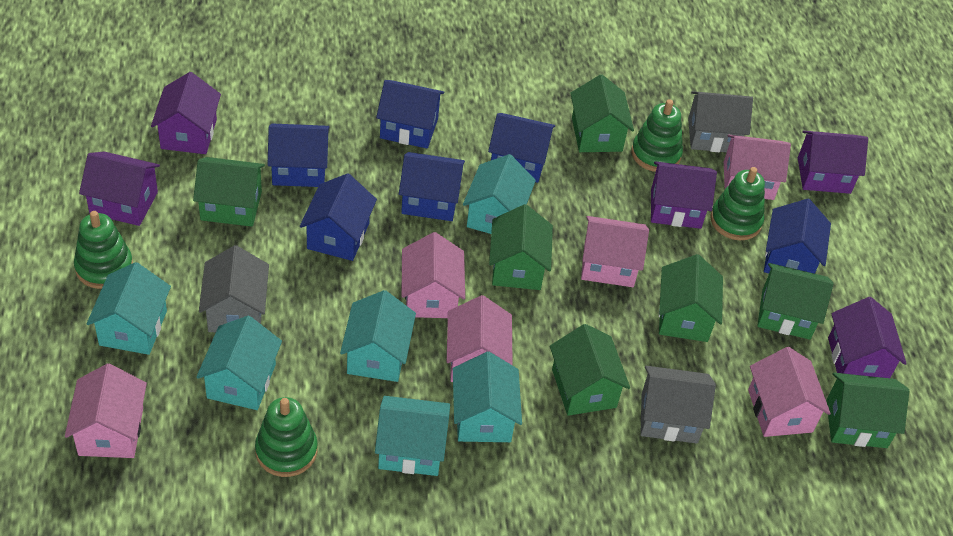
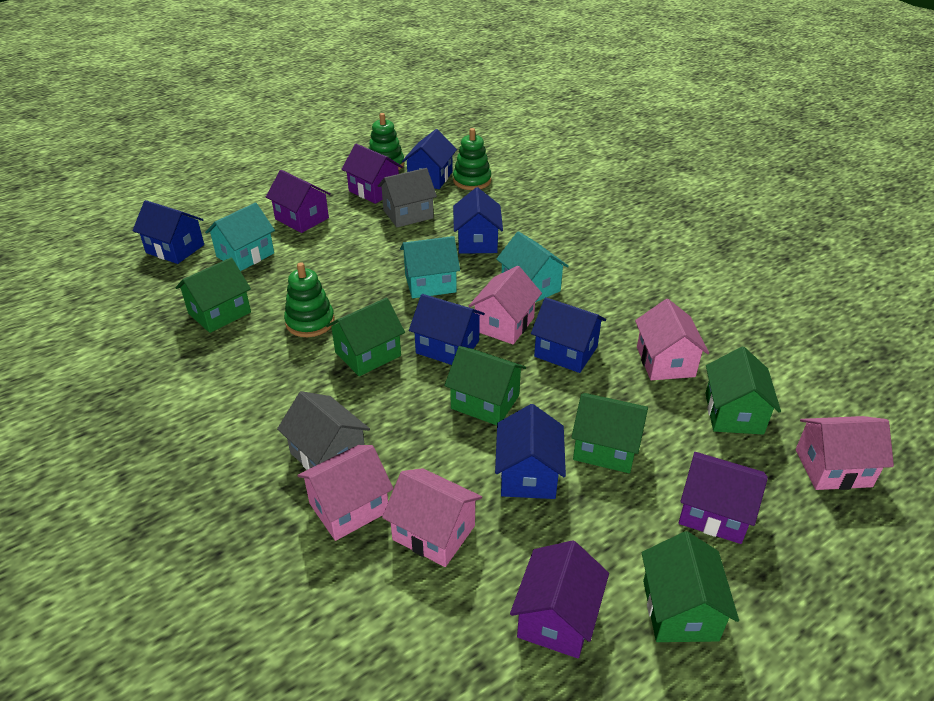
green house: [193,157,265,227] [489,204,553,290] [550,324,630,416] [570,74,634,152] [659,254,723,342] [757,263,834,340] [826,373,909,448] = 7 -> [175,258,251,333] [326,298,405,376] [444,346,526,425] [571,393,648,473] [642,531,739,642] [705,347,781,435] = 6
green stacking toy: [74,211,133,289] [255,397,318,477] [631,99,683,172] [711,167,765,240] = 4 -> [284,262,335,337] [368,113,404,171] [453,128,491,190] = 3
grey house: [199,245,269,332] [640,366,716,444] [688,91,753,152] = 3 -> [277,391,370,470] [378,168,437,227] = 2
pink house: [65,364,147,458] [401,232,465,318] [447,295,513,382] [581,216,649,287] [724,135,791,200] [748,347,831,437] = 6 -> [298,445,393,541] [382,468,482,567] [469,266,542,344] [635,299,709,380] [796,416,894,490] = 5
purple house: [79,152,160,226] [151,72,221,154] [651,161,717,229] [798,131,868,194] [828,297,907,378] = 5 -> [266,170,331,233] [341,144,403,204] [510,540,609,658] [679,452,768,544] = 4
turquoise house: [87,262,171,355] [196,316,282,410] [340,290,416,382] [375,396,450,476] [453,352,522,442] [463,154,536,234] = 6 -> [205,203,275,271] [400,236,460,298] [496,231,569,302] = 3

